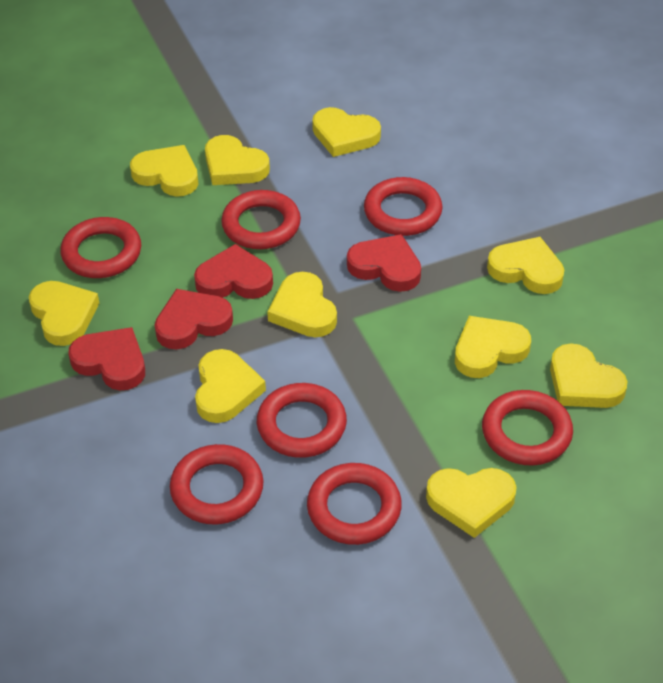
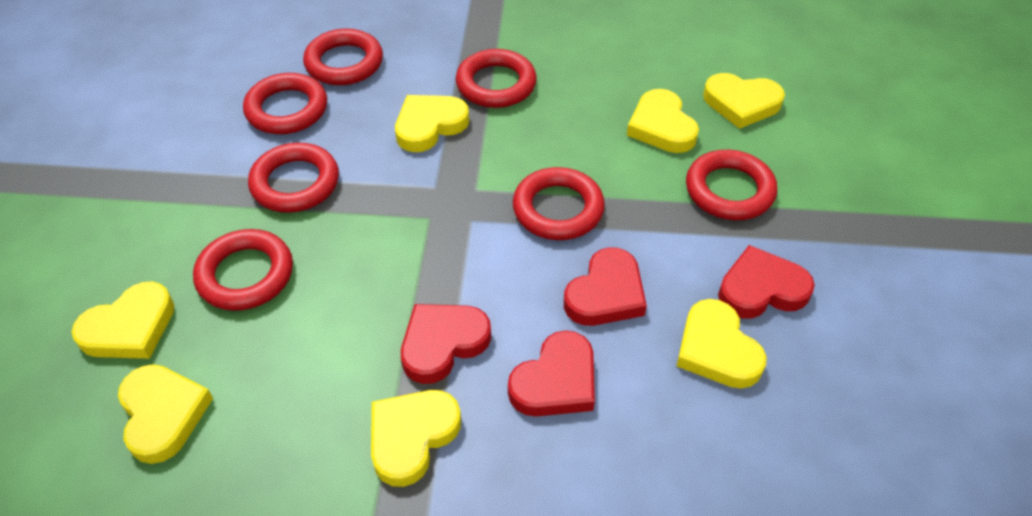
yellow heart: [29,281,99,346] [130,145,198,197] [195,349,266,423] [205,135,270,185] [267,272,337,337] [312,107,381,157] [426,468,517,538] [455,316,531,378] [487,237,564,294] [550,343,628,408] = 10 -> [72,281,174,359] [118,364,213,464] [371,390,461,487] [395,95,469,152] [627,89,699,153] [677,299,766,389] [703,73,785,129] = 7

